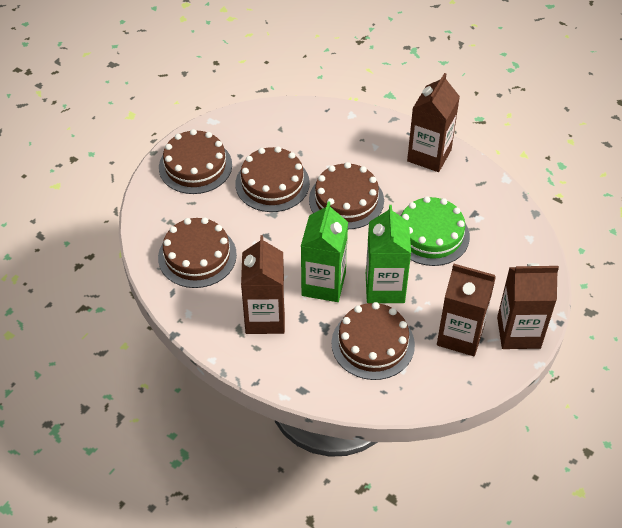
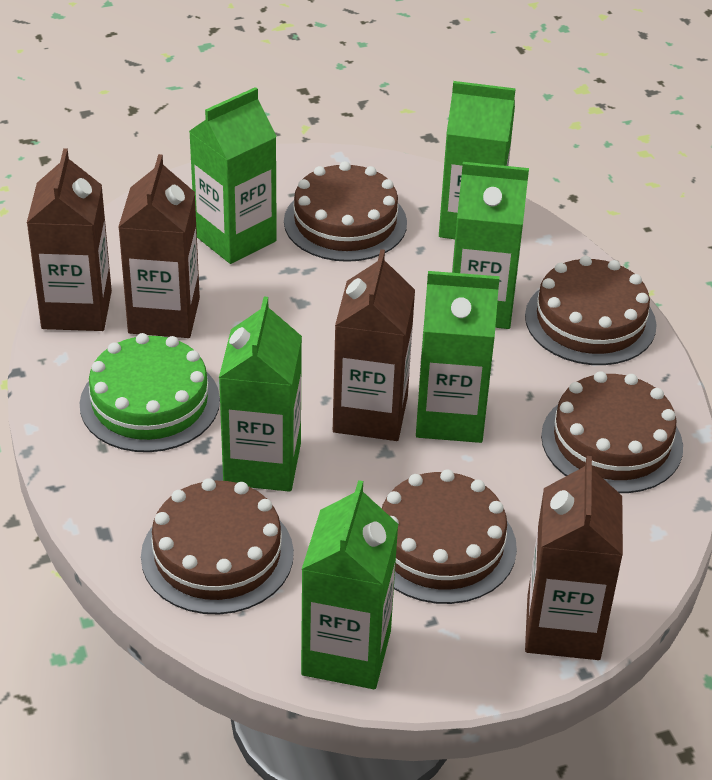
green carton: [301,201,348,302] [366,205,411,303] = 2 -> [189,87,277,264] [219,296,302,492] [301,480,398,689] [416,271,500,443] [439,81,516,239] [452,162,529,329] = 6

